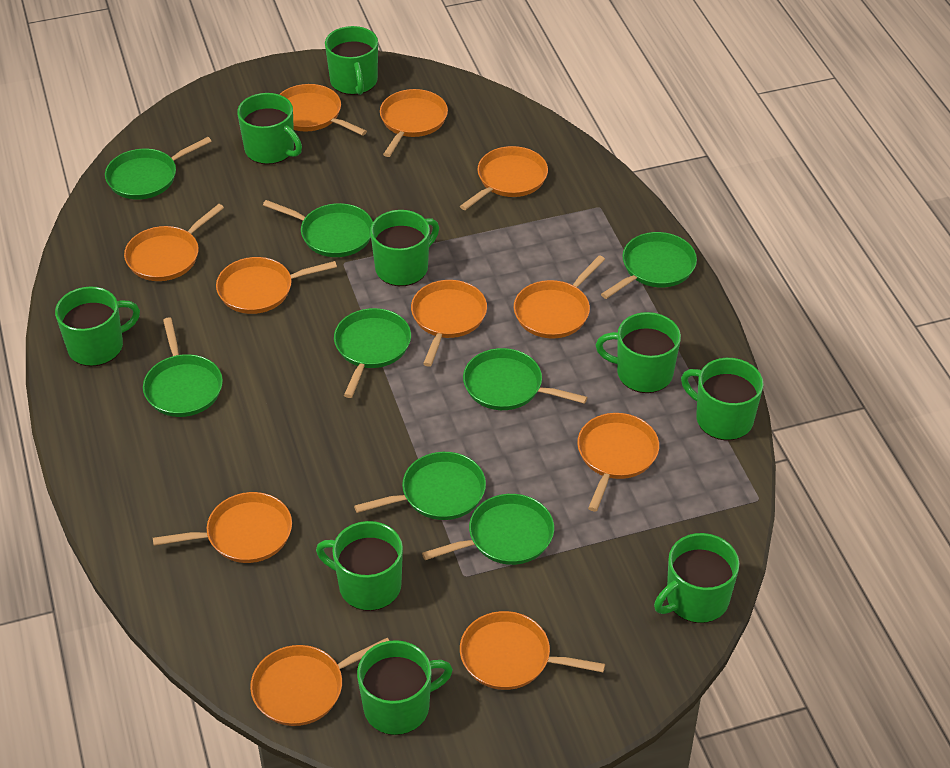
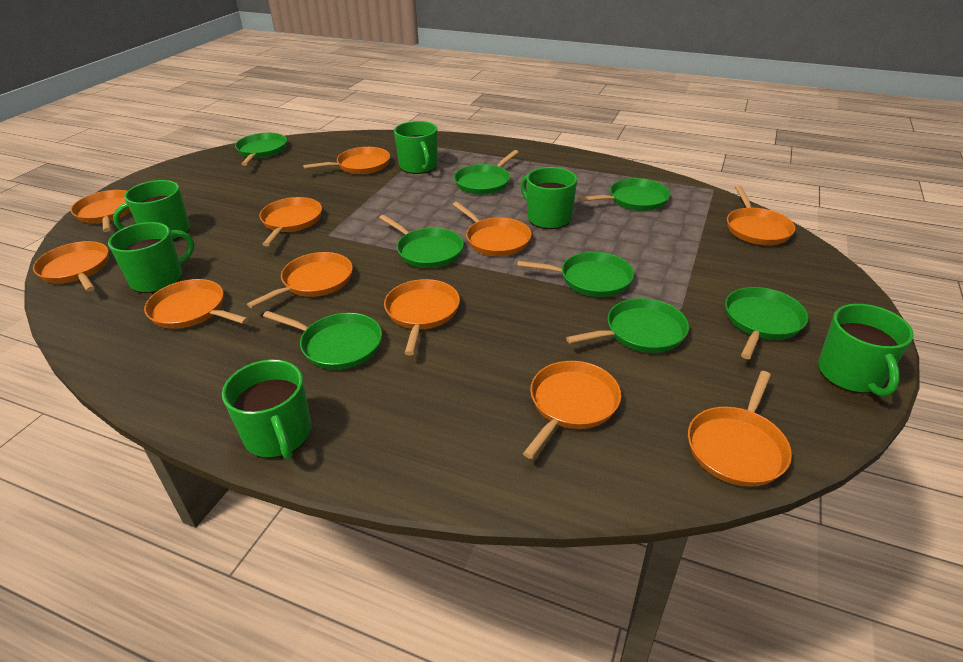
green mug: [55,286,140,366] [237,93,302,164] [316,521,403,611] [325,26,378,95] [357,640,453,735] [370,210,439,286] [596,312,681,393] [654,533,740,623] [681,358,764,440] = 9 -> [108,222,194,293] [113,180,190,241] [222,359,311,460] [394,121,437,174] [521,167,577,229] [818,304,914,397] = 6

